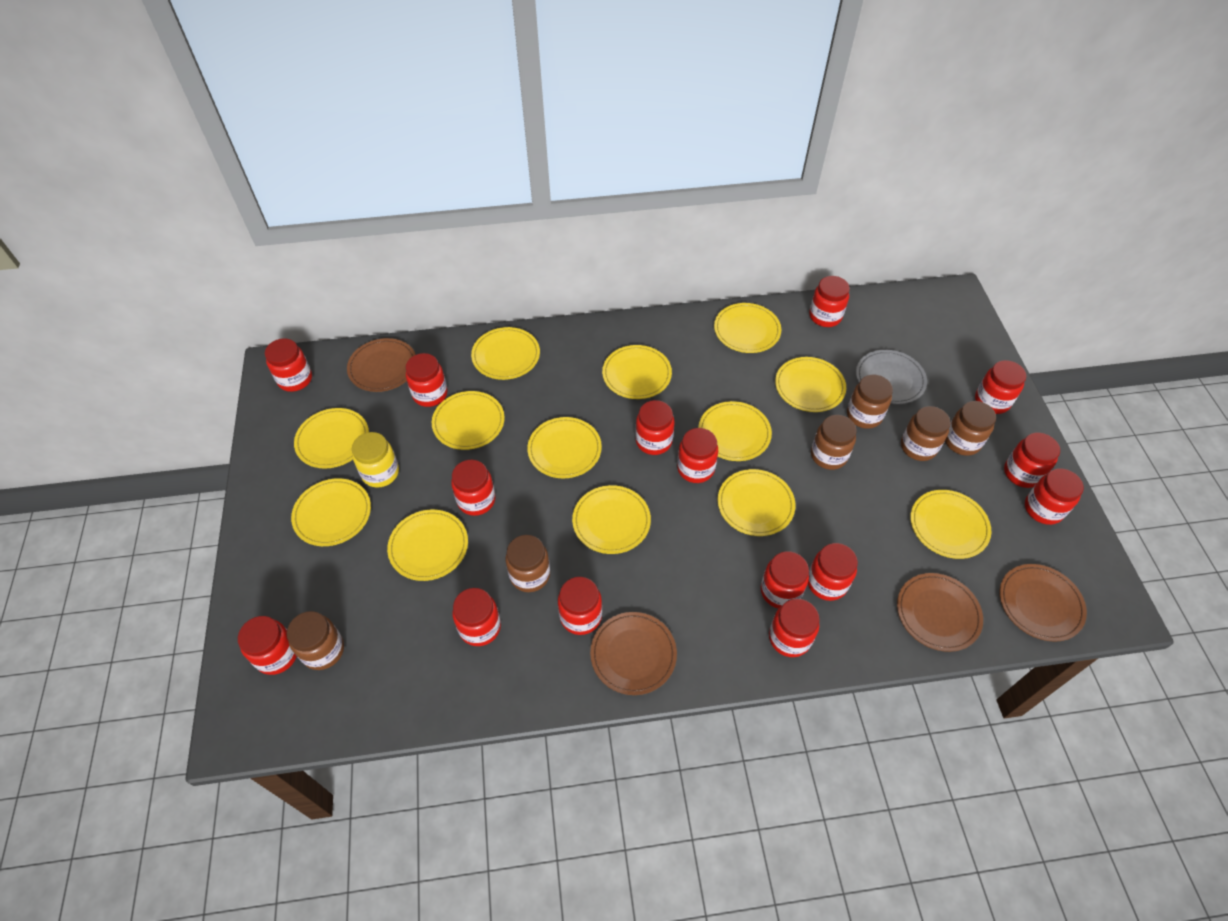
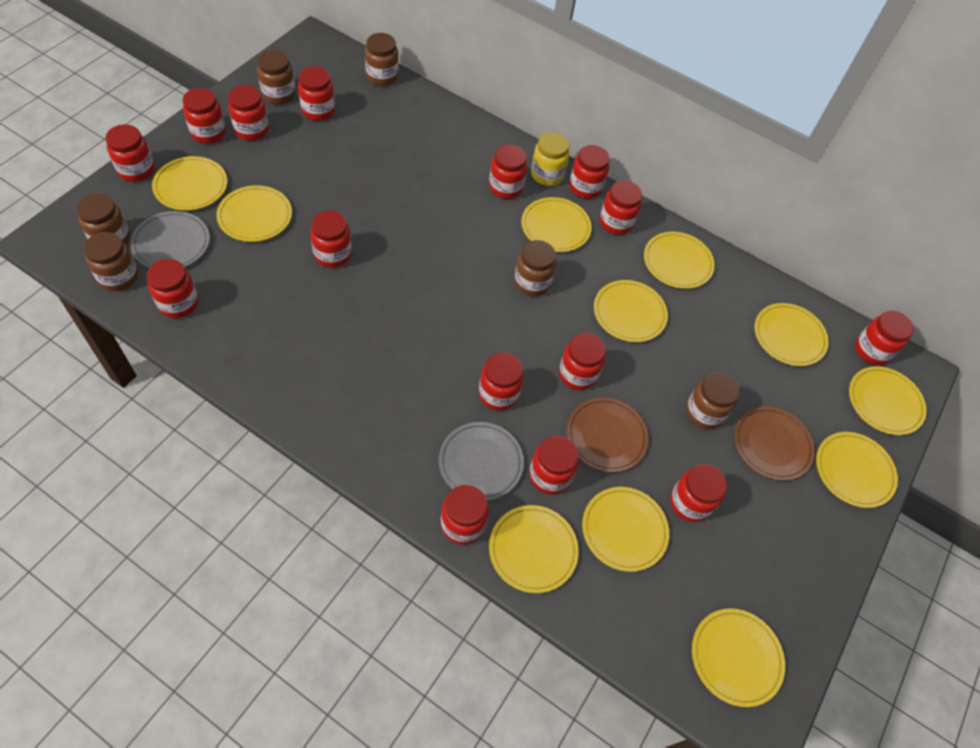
brown plate: [347,338,416,392] [590,612,677,695] [897,573,983,652] [1000,564,1087,642] = 4 -> [567,397,649,472] [734,406,815,481] = 2
grey plate: [856,350,927,404] = 1 -> [130,211,210,268] [439,422,524,501] = 2
yellow plate: [291,478,371,546] [294,408,369,469] [387,510,468,581] [432,391,505,450] [471,327,540,380] [527,417,602,479] [572,485,651,554] [602,345,672,399] [698,401,772,461] [714,303,781,353] [718,469,796,536] [775,357,846,412] [910,490,991,559] = 13 -> [152,156,227,211] [216,185,292,242] [489,505,579,593] [521,197,592,252] [582,487,669,572] [594,280,668,342] [644,232,715,289] [692,608,785,707] [754,303,829,366] [816,432,898,508] [849,366,927,435] = 11

